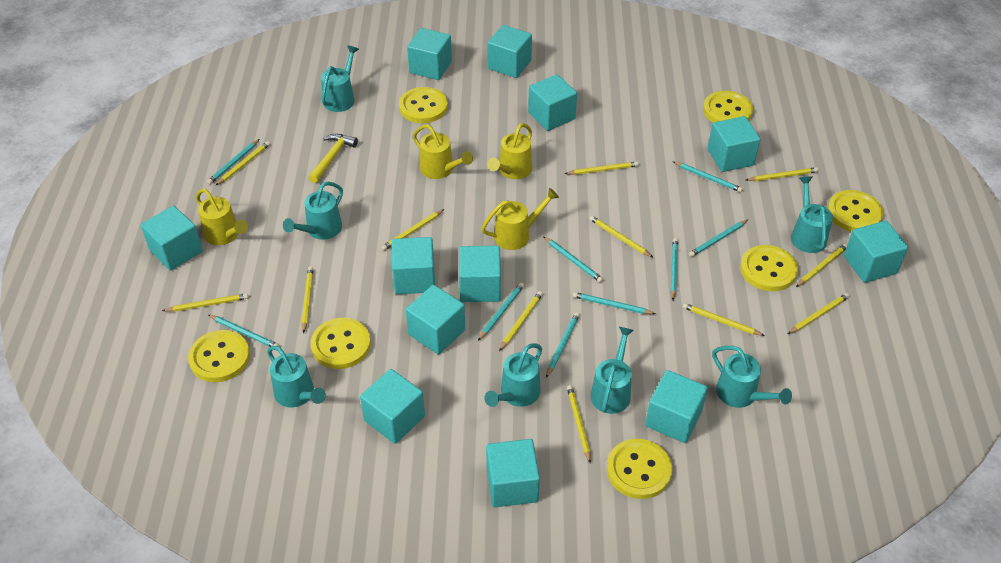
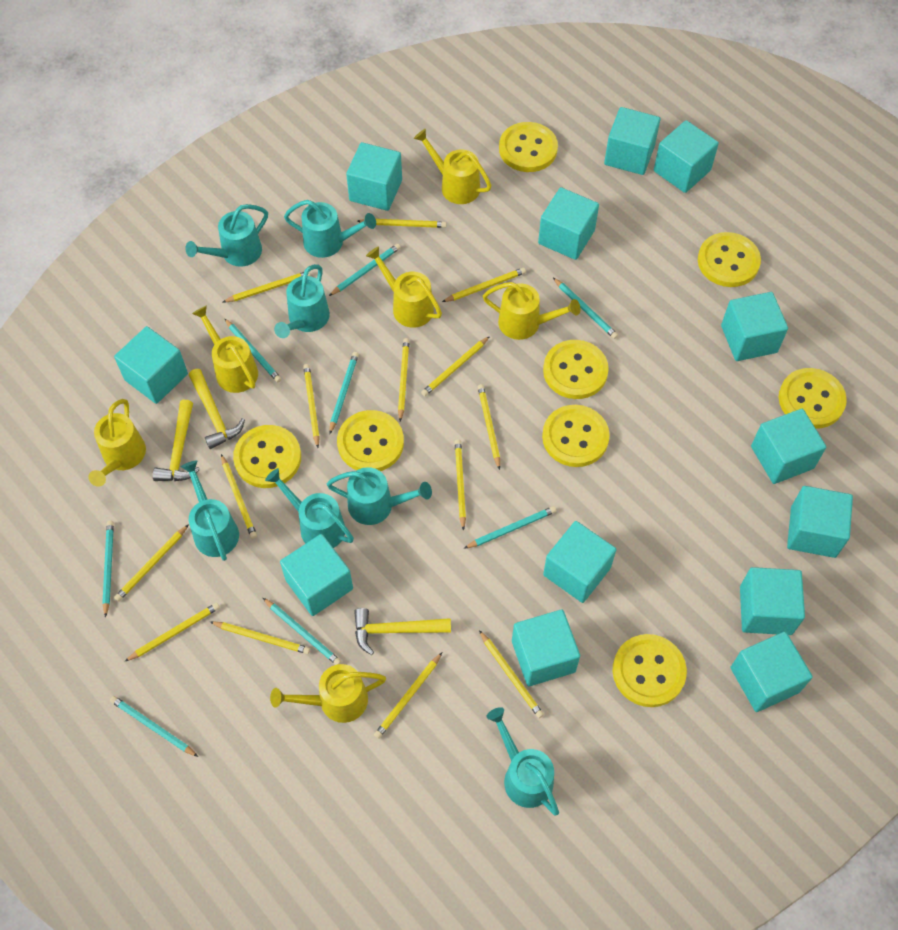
turquoise cube: [141,205,203,271] [360,369,425,444] [392,237,435,294] [406,285,465,354] [407,28,452,80] [459,246,501,302] [486,439,540,507] [487,25,532,78] [528,74,577,131] [645,370,708,443] [708,116,761,172] [844,221,908,283] = 12 -> [114,326,188,404] [280,534,353,616] [346,142,402,211] [512,610,580,686] [538,187,599,260] [543,521,616,603] [604,107,661,175] [654,120,719,193] [721,292,788,361] [731,632,813,712] [740,567,805,635] [751,409,826,484] [787,486,853,558] = 13
turquoise pencil: [207,139,259,184] [209,315,279,347] [478,283,524,341] [544,237,603,283] [546,312,580,378] [572,292,656,314] [671,238,678,300] [673,162,743,192] [689,220,748,257] = 9 -> [102,520,114,618] [110,696,198,757] [224,318,281,383] [263,598,341,665] [329,244,401,296] [329,352,359,434] [464,506,556,549] [553,278,618,339] = 8
yellow button: [188,330,250,382] [311,318,371,369] [399,87,448,123] [607,439,672,499] [703,91,753,122] [740,245,798,291] [827,190,883,232] = 7 -> [233,425,301,488] [337,410,404,471] [499,122,558,172] [542,405,610,467] [543,340,609,399] [613,634,687,707] [698,232,761,287] [779,368,847,429] = 8
yellow hammer: [308,134,358,183] = 1 -> [153,400,200,481] [189,369,245,449] [354,608,451,655] = 3
yellow pencil: [162,293,248,312] [216,141,270,185] [302,267,313,333] [381,209,444,251] [499,291,543,351] [564,161,639,175] [567,385,591,464] [589,216,654,258] [682,303,765,336] [746,167,818,181] [788,293,849,334] [796,244,847,287] = 12 -> [114,524,189,602] [124,603,220,662] [210,621,310,654] [221,454,257,539] [223,272,310,302] [303,364,320,448] [358,219,446,228] [374,652,442,739] [398,338,409,422] [421,336,490,396] [442,268,526,302] [455,439,466,531] [478,384,500,470] [479,630,544,718] = 14
yellow watering can: [196,188,248,245] [413,124,473,179] [481,188,559,250] [487,123,532,179] = 4 -> [88,399,146,487] [192,305,258,393] [270,664,386,723] [366,247,442,328] [414,129,492,204] [483,282,580,340] = 6

